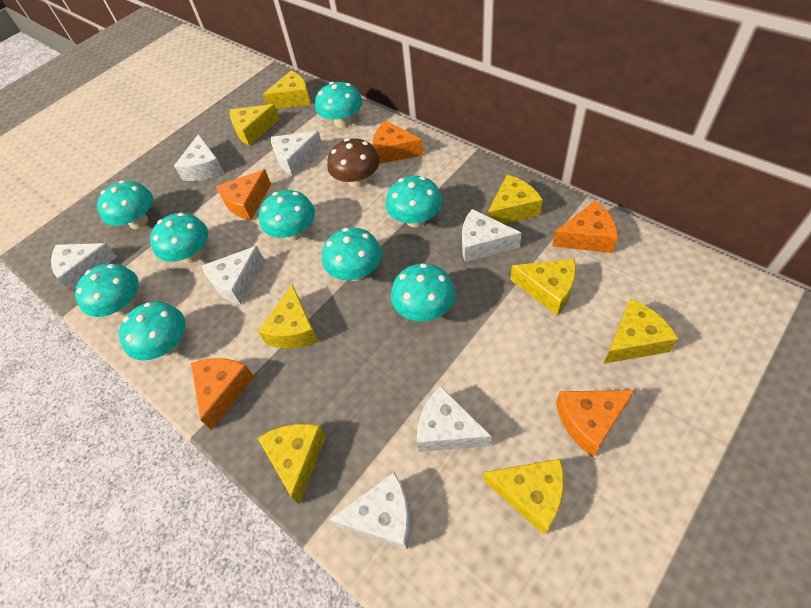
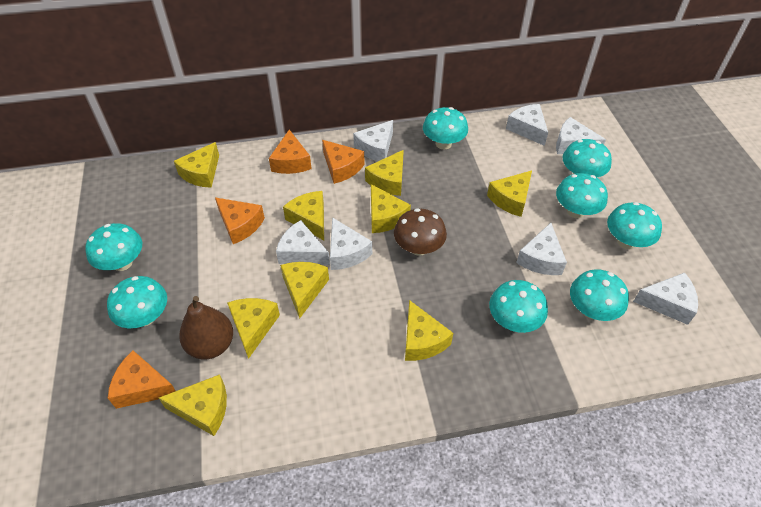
brown pear: none = 0 -> [179,296,233,360] = 1
orange cheese: [191,358,254,430] [216,169,271,220] [372,121,424,164] [552,201,618,253] [556,390,635,457] = 5 -> [108,351,176,409] [215,197,265,244] [269,130,312,174] [322,140,365,184] = 4
turquoise mushroom: [75,263,139,317] [97,180,153,229] [119,301,185,361] [150,212,208,263] [259,190,315,241] [315,82,362,128] [322,227,382,281] [386,175,442,227] [391,263,455,321] = 9 -> [85,223,142,271] [107,276,167,328] [423,107,468,150] [489,280,548,333] [556,173,608,218] [563,139,612,177] [570,269,629,321] [607,202,662,249] = 8
yellow cheese: [229,104,280,146] [257,284,318,348] [258,424,326,505] [262,71,311,109] [483,459,564,535] [487,175,543,224] [510,259,576,316] [604,299,678,364] = 8 -> [159,374,227,436] [174,142,219,188] [227,298,280,359] [280,262,329,318] [283,191,324,240] [365,150,404,196] [371,184,411,233] [405,300,453,361] [487,171,532,217] = 9

